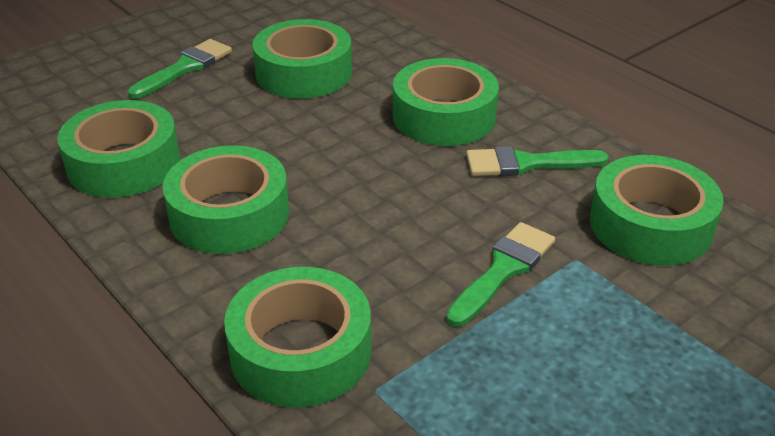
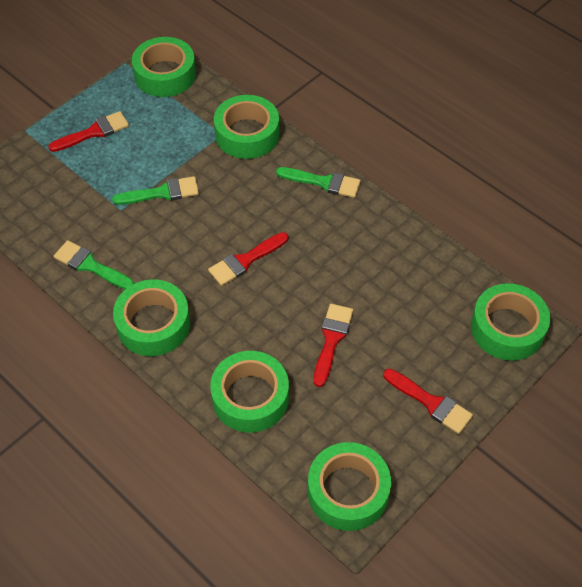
red brush: none = 0 -> [48,111,129,152] [208,232,288,286] [314,304,353,387] [383,369,473,434] = 4

